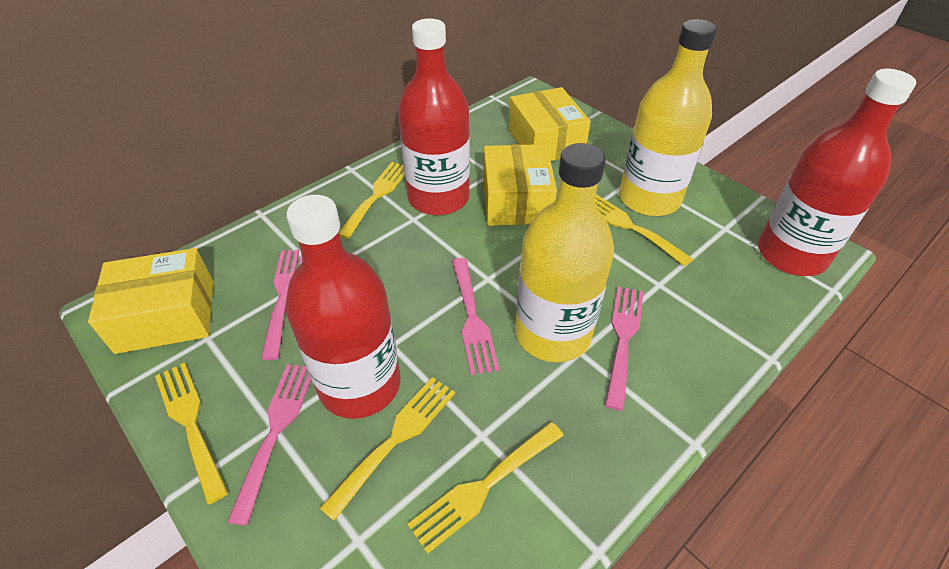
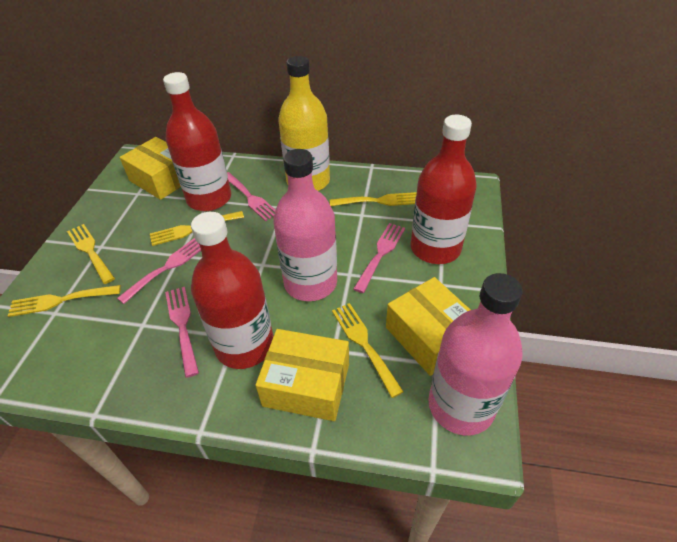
pink bottle: none = 0 -> [273,149,337,301] [428,273,523,435] = 2
yellow bottle: [515,143,614,362] [619,19,717,216] = 2 -> [278,56,330,191] = 1

